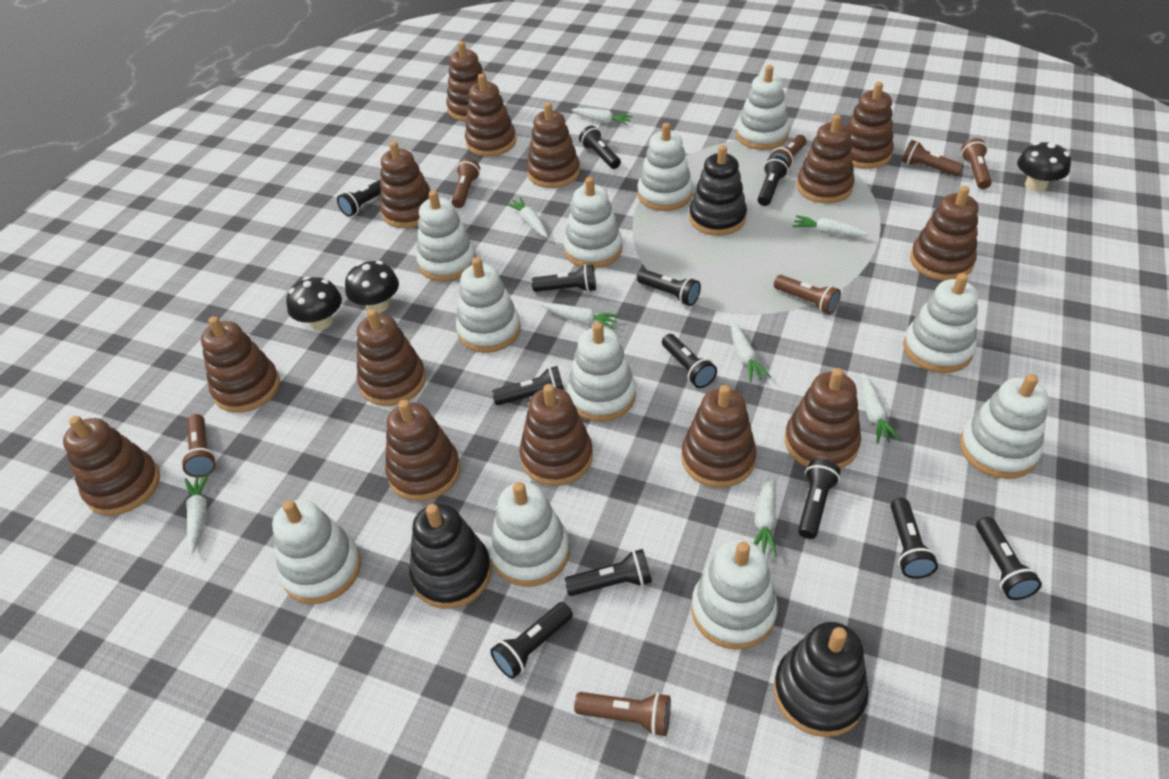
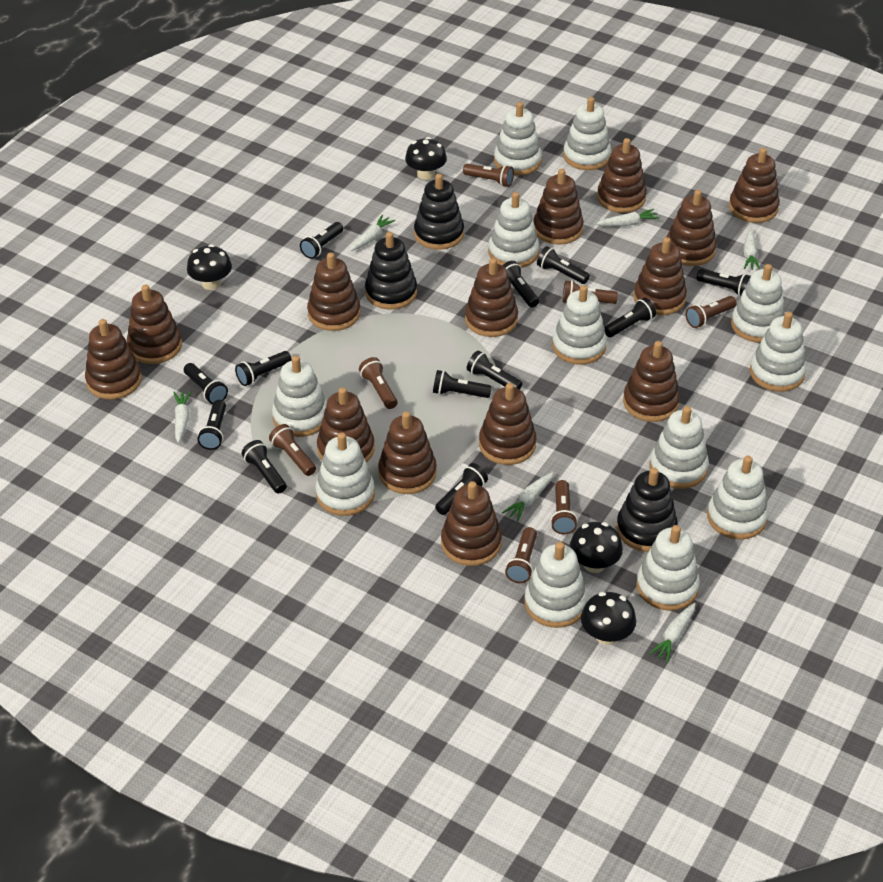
black mushroom: [286,277,342,330] [345,261,399,313] [1017,142,1071,192] = 3 -> [187,244,232,290] [405,137,447,180] [570,522,623,573] [581,592,636,645] = 4
white carrot: [185,473,209,554] [505,197,548,238] [542,303,620,330] [572,108,633,125] [731,321,771,382] [754,472,777,557] [793,215,870,237] [862,373,901,444] = 8 -> [173,391,192,443] [350,215,395,251] [502,472,554,522] [596,209,659,226] [649,603,696,663] [744,228,760,270] = 6
white stacking toy: [272,500,361,604] [416,190,476,281] [456,257,521,353] [489,482,570,587] [563,177,622,268] [567,322,636,422] [637,123,693,211] [691,540,778,650] [736,65,789,150] [903,273,978,373] [960,374,1048,479] = 11 -> [272,356,327,437] [315,433,375,516] [488,192,539,268] [494,102,542,175] [524,542,587,628] [552,285,607,365] [563,97,611,170] [636,525,700,611] [650,406,709,489] [707,456,769,540] [731,264,785,343] [750,312,806,392] = 12

